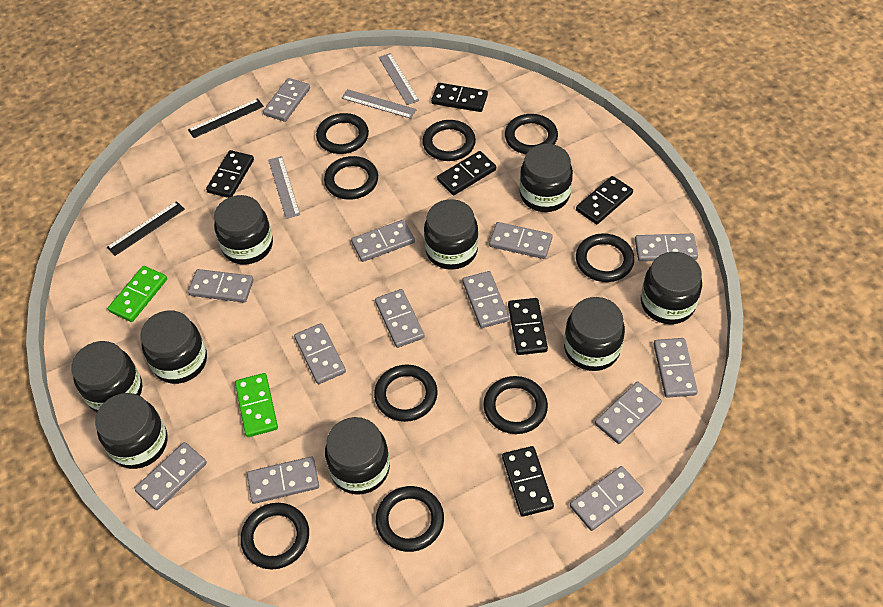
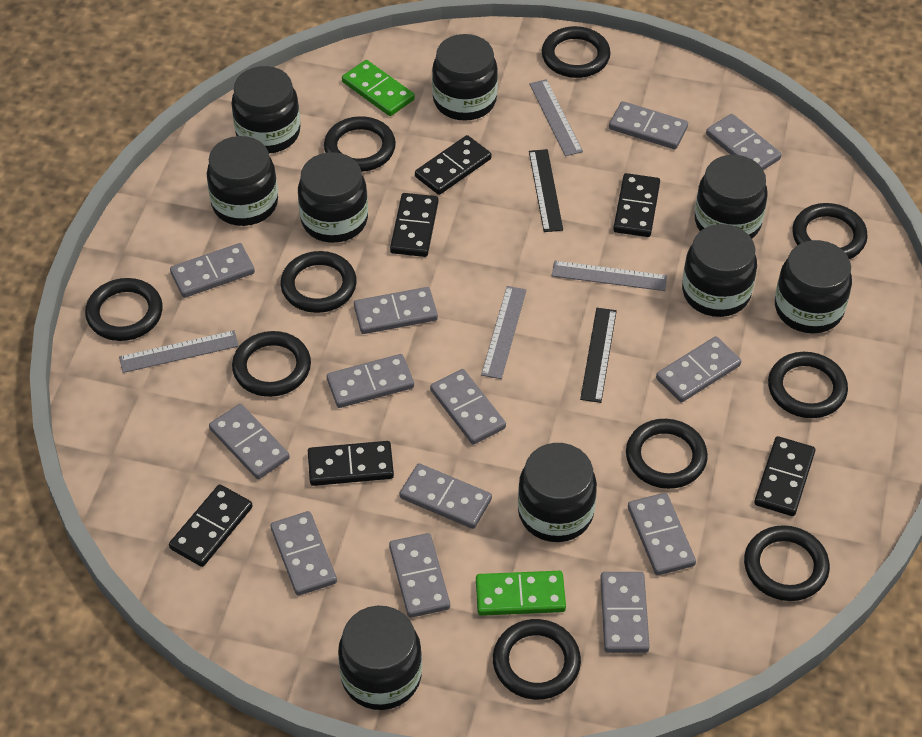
black ring: [240,503,309,569] [316,113,369,154] [324,156,378,200] [374,364,438,422] [376,486,444,552] [422,120,476,161] [483,376,548,434] [505,114,558,154] [576,233,635,282] = 9 -> [85,278,163,341] [232,331,311,397] [281,251,357,313] [324,116,396,172] [493,619,581,700] [542,26,610,78] [626,419,708,489] [744,525,830,601] [768,352,848,418] [792,203,868,259] = 10
grey ruler: [268,156,300,219] [342,89,417,119] [379,53,419,105] = 3 -> [119,330,239,373] [481,286,527,379] [529,79,583,156] [552,261,667,291] = 4

